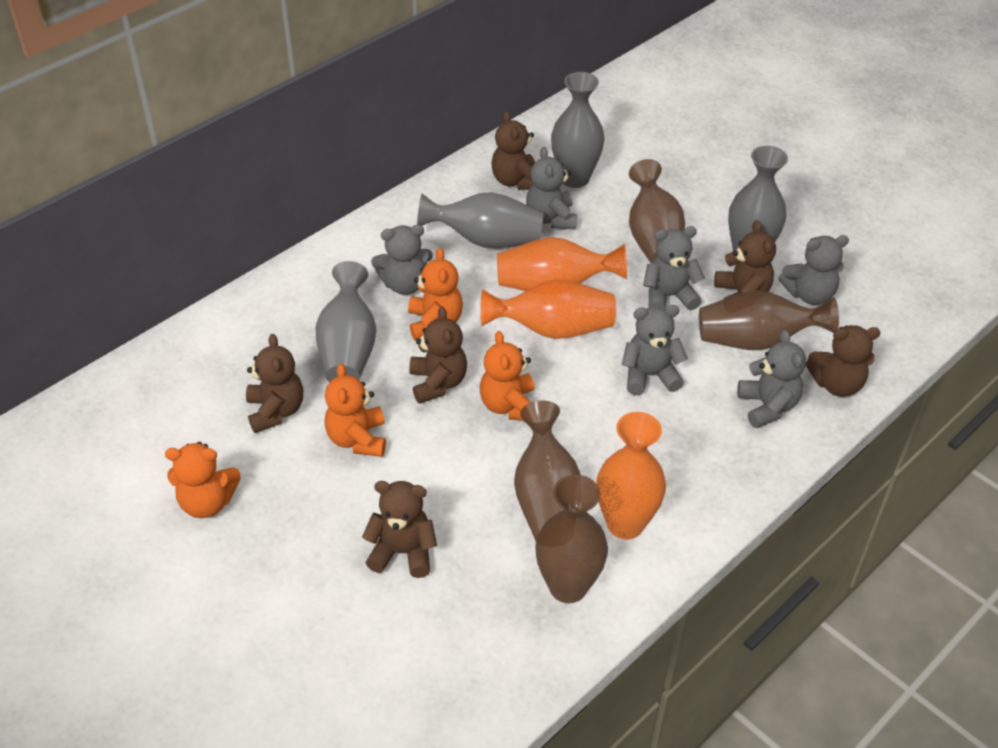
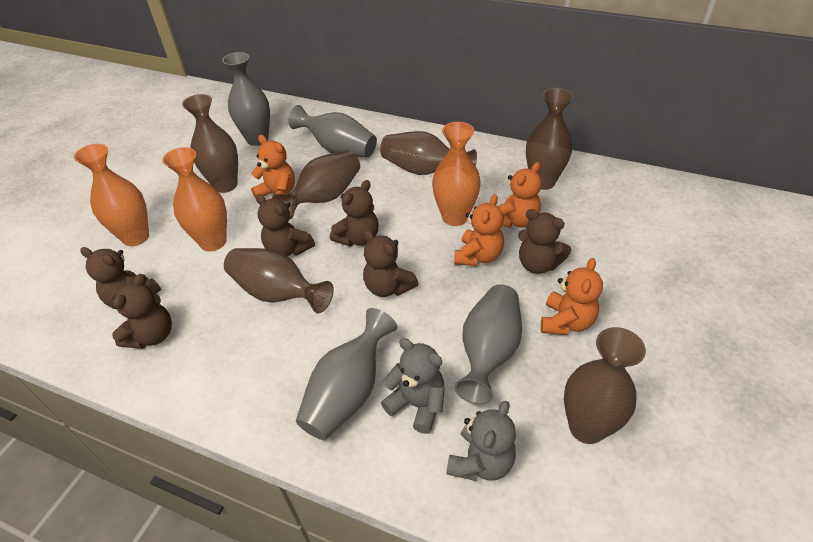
brown vase: [514,401,581,541] [535,474,608,603] [629,159,685,263] [699,290,839,350] = 4 -> [182,94,238,193] [224,248,334,313] [272,151,360,220] [380,131,477,175] [526,88,574,190] [564,327,646,444] = 6
grey teddy bear: [371,225,433,295] [526,147,577,230] [622,305,688,395] [643,226,705,310] [737,330,806,428] [779,235,849,305] = 6 -> [381,338,445,434] [446,401,516,481] = 2

